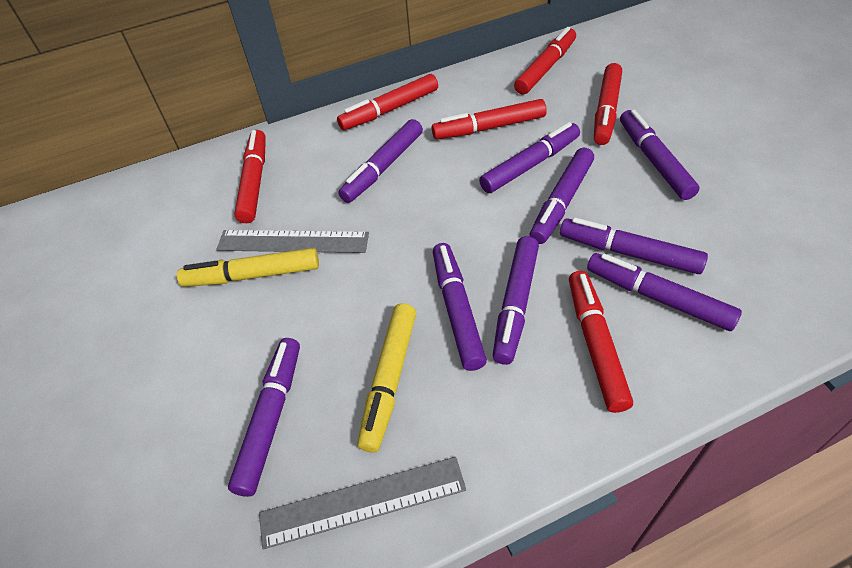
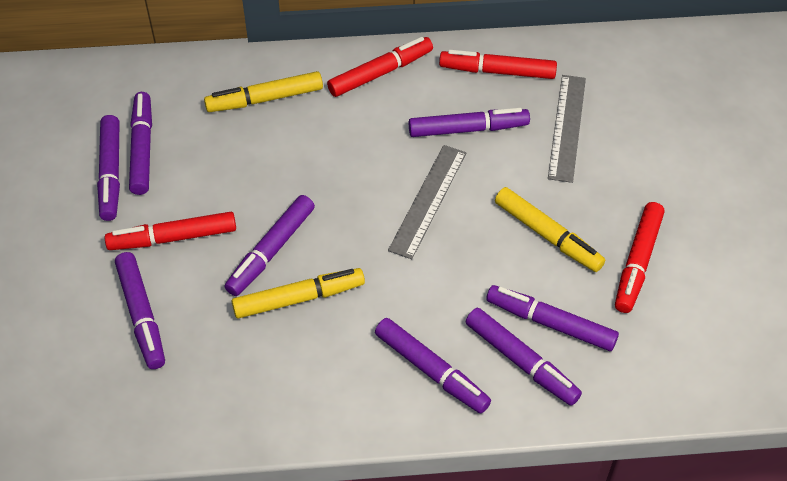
purple marker: [228,338,300,497] [339,119,423,203] [433,243,487,371] [479,122,580,193] [493,236,539,365] [530,147,594,244] [560,217,708,274] [587,253,742,331] [620,110,699,200] = 9 -> [97,115,120,221] [115,252,165,369] [129,92,152,195] [224,195,315,296] [375,318,491,413] [409,108,530,137] [465,308,582,406] [486,285,619,351] = 8
red marker: [234,130,266,223] [337,74,438,130] [432,99,547,139] [514,27,576,95] [569,271,633,413] [594,63,622,145] = 6 -> [105,212,236,250] [327,37,433,97] [439,50,557,79] [615,202,664,313] = 4
yellow marker: [177,248,319,287] [357,303,416,453] = 2 -> [204,71,323,112] [231,268,365,318] [495,187,605,272] = 3

